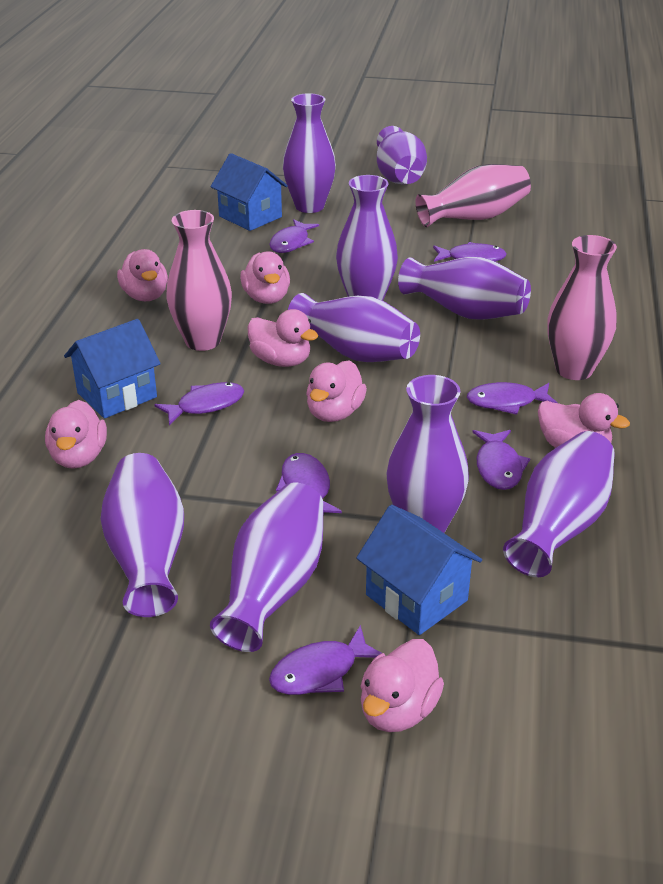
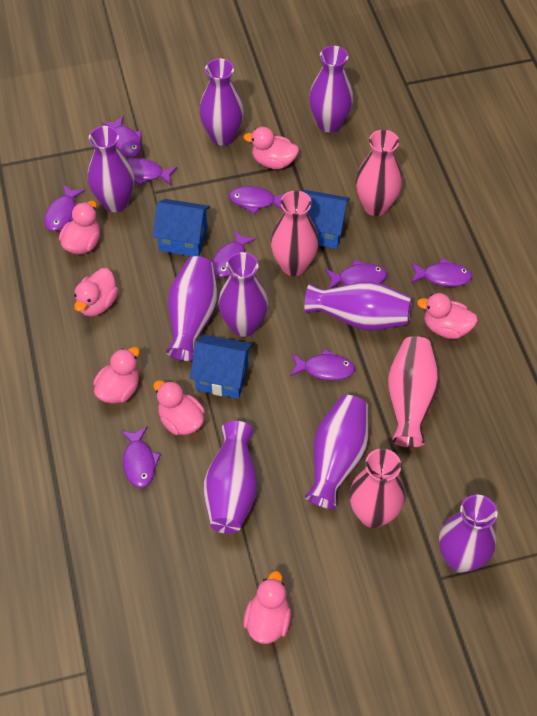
pink vase: [166,210,232,351] [416,164,531,227] [547,235,617,380] = 3 -> [271,190,319,276] [349,449,405,528] [356,130,402,216] [388,336,440,448] = 4
purple fish: [154,382,244,425] [269,625,386,695] [270,219,319,253] [276,453,342,513] [433,242,507,262] [467,382,558,415] [473,430,530,490] = 7 -> [44,185,85,231] [102,115,142,157] [120,426,161,488] [127,158,177,186] [212,229,256,278] [229,186,286,214] [290,349,355,381] [325,260,387,289] [411,258,473,287] = 9

